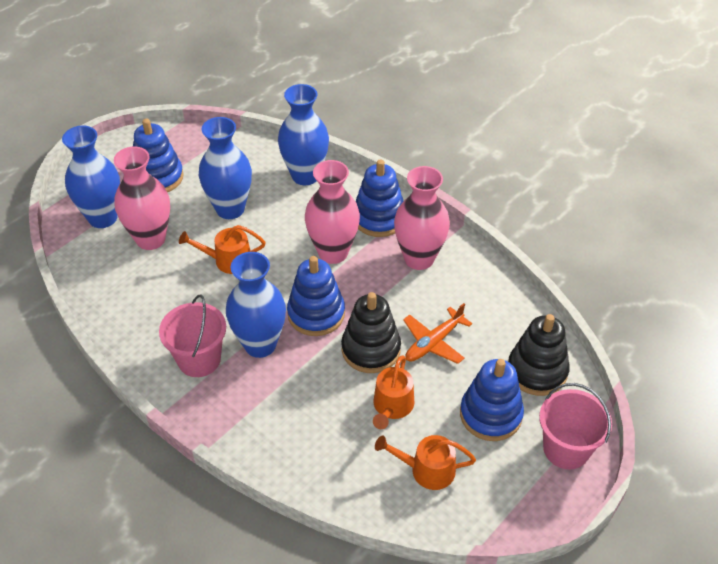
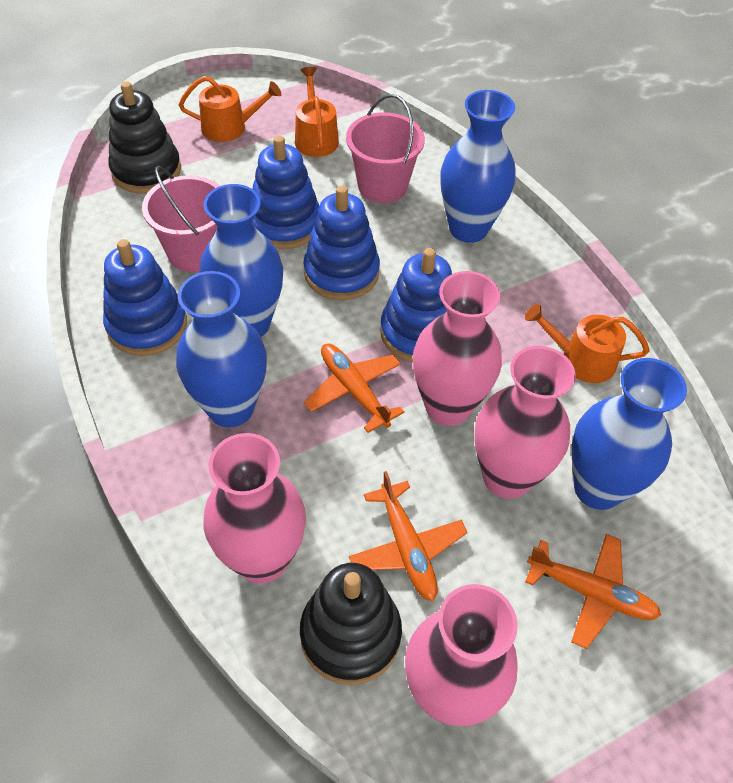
orange plane: [403,303,472,364] = 1 -> [304,343,404,433] [349,471,468,601] [525,534,661,649] = 3
pink vase: [114,147,170,250] [305,160,360,264] [394,166,450,270] = 3 -> [204,433,306,584] [405,584,518,726] [413,271,502,426] [474,346,575,499] = 4

